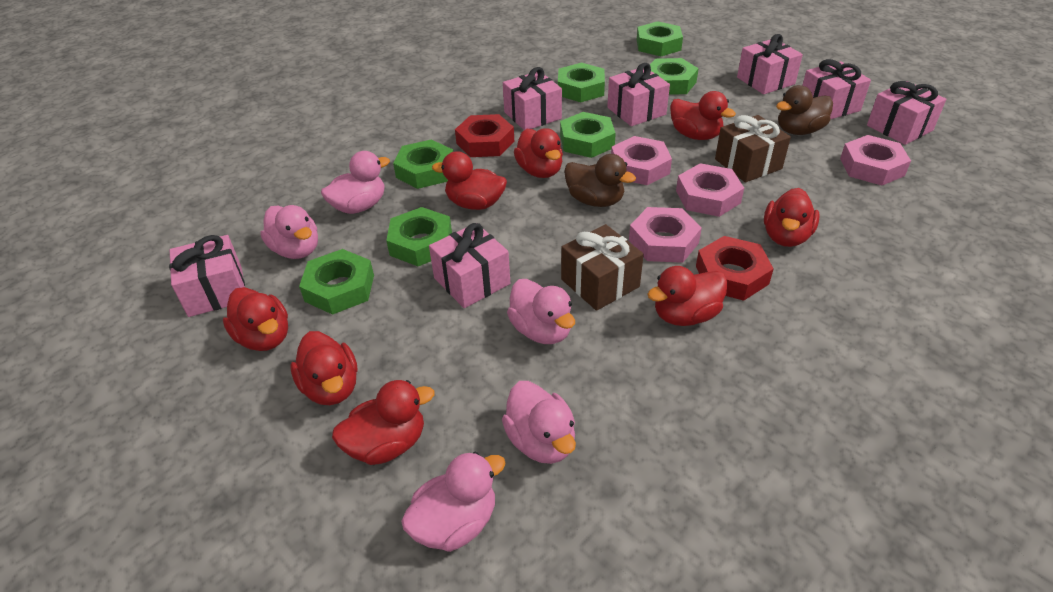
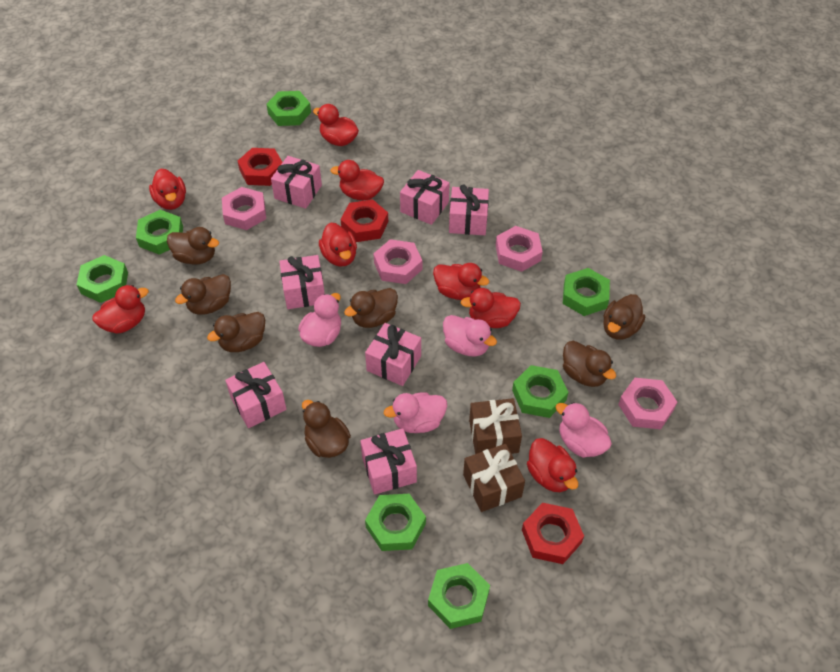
brown duck: [564,154,636,207] [776,85,833,135] = 2 -> [167,227,219,265] [175,274,231,315] [207,312,265,352] [302,400,351,458] [344,288,398,328] [563,341,616,387] [603,294,645,340] = 7
pink duck: [260,205,318,259] [321,151,390,214] [401,452,506,552] [502,381,576,464] [507,279,575,344] = 5 -> [298,293,341,347] [384,392,447,433] [443,315,497,356] [556,402,612,458] = 4
red nut: [455,114,514,157] [696,236,774,301] = 2 -> [238,148,283,186] [341,199,388,242] [522,503,584,564] = 3

